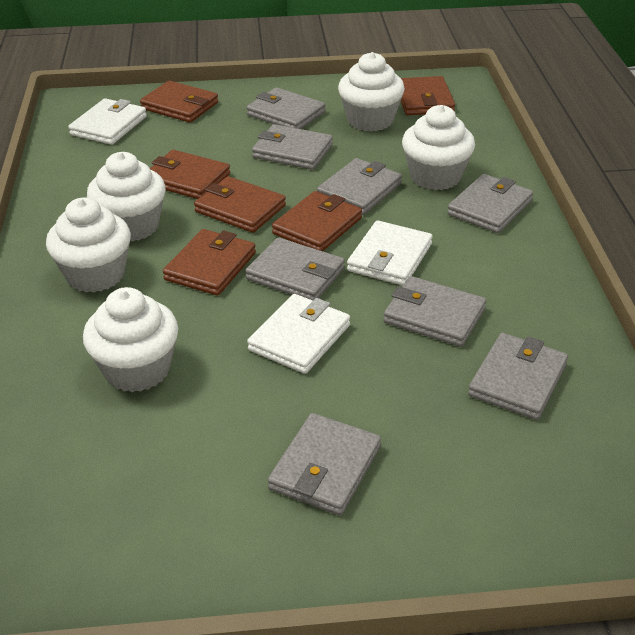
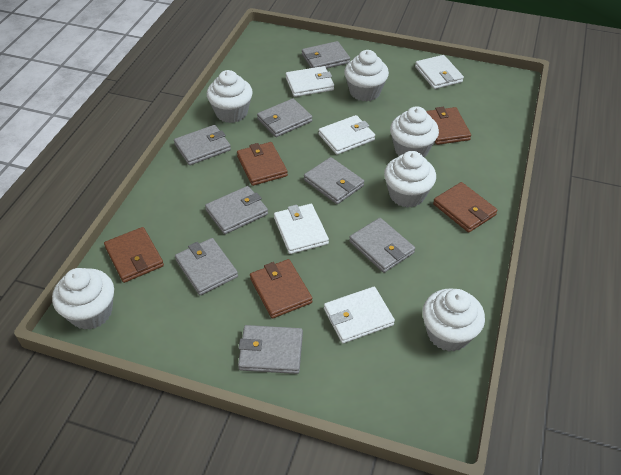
brown wallet: [140,81,218,123] [150,150,230,199] [163,229,256,296] [194,176,286,233] [272,191,362,251] [401,76,455,115] = 6 -> [104,227,164,283] [237,142,288,186] [250,259,312,319] [426,107,471,145] [433,182,498,233] = 5
white cupcake: [46,197,131,293] [83,287,178,392] [87,152,166,242] [338,52,405,132] [402,105,475,190] = 5 -> [52,268,114,330] [207,70,253,123] [344,50,389,102] [384,151,436,208] [390,106,439,158] [422,288,485,352] = 6
white wallet: [68,98,147,145] [247,294,350,374] [347,220,432,286] = 3 -> [274,204,329,254] [286,66,334,97] [318,115,375,155] [324,287,395,343] [415,55,464,89] = 5

